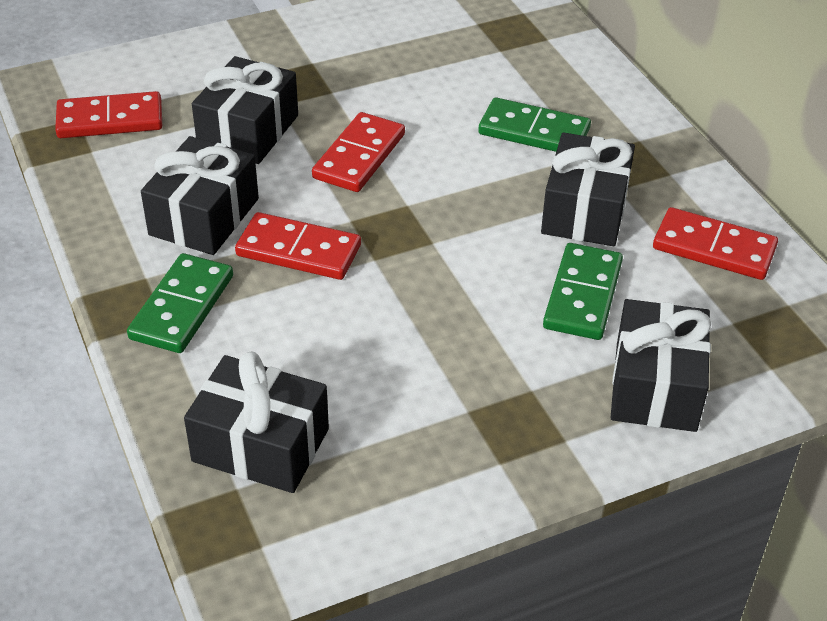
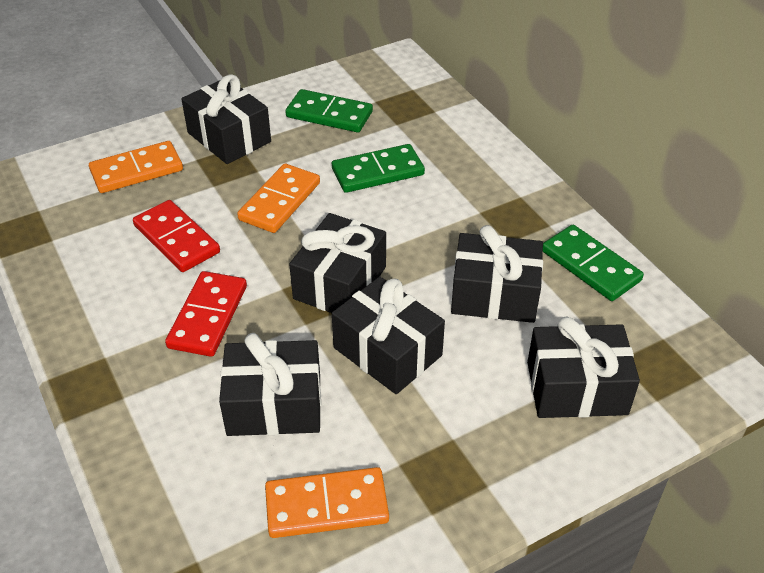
black gift: [141,136,259,255] [184,351,329,493] [192,56,298,164] [541,133,635,246] [611,299,711,432] = 5 -> [181,74,271,164] [219,333,321,436] [289,213,386,313] [332,277,445,394] [451,225,543,323] [527,316,640,418] = 6
orange domino: none = 0 -> [89,141,183,193] [237,164,320,233] [265,467,389,538] = 3
red domino: [55,91,162,138] [235,212,361,280] [312,112,405,192] [653,207,778,280] = 4 -> [133,200,220,272] [165,271,247,357] = 2

